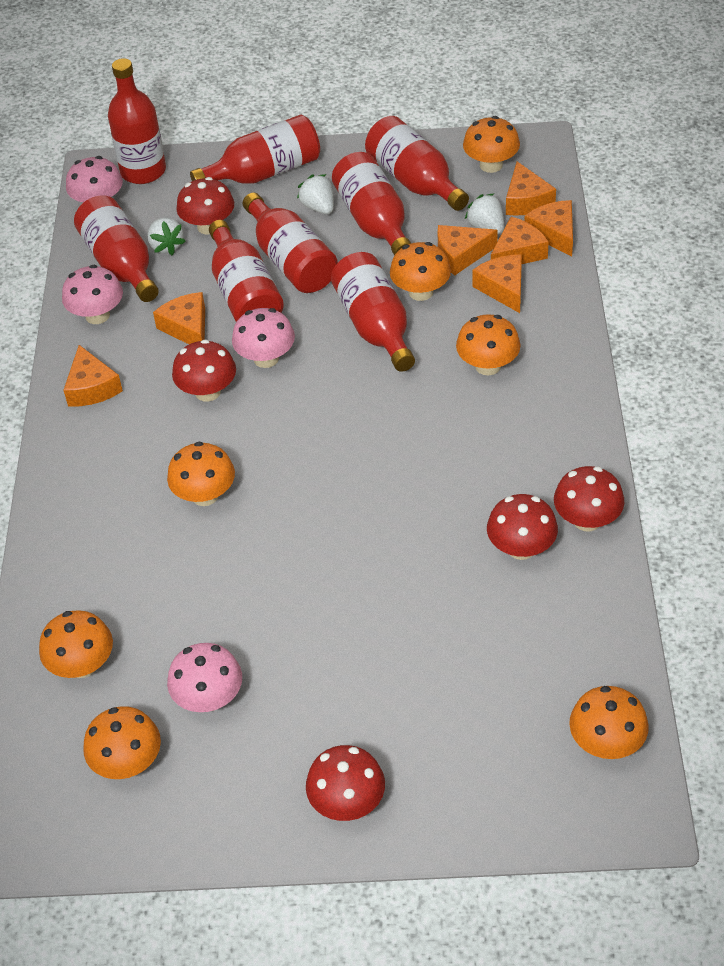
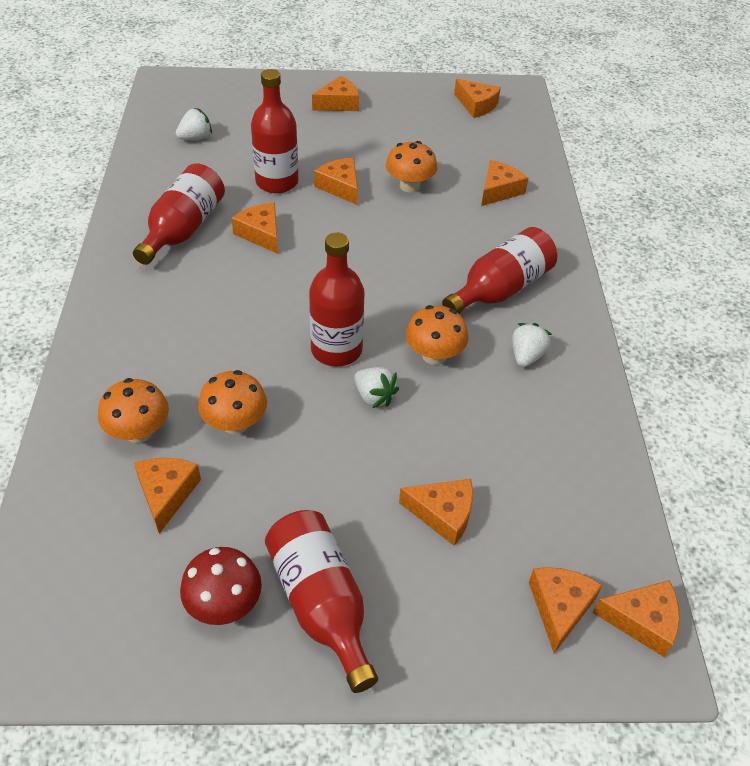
orange cheese: [63,345,123,407] [153,292,205,344] [438,225,498,276] [472,254,522,313] [491,217,549,264] [506,162,556,216] [524,200,573,257] = 7 -> [134,458,201,534] [232,203,278,254] [312,76,359,111] [314,158,358,205] [399,479,473,546] [454,79,501,118] [481,160,529,206] [529,567,602,653] [592,580,680,657] = 9
orange mushroom: [39,610,113,678] [83,706,161,779] [167,442,235,506] [390,242,451,301] [456,314,520,375] [463,116,520,173] [569,686,649,759] = 7 -> [98,378,169,443] [198,370,267,434] [386,141,438,193] [405,305,468,365] = 4
pink mushroom: [62,265,123,324] [66,156,123,202] [167,643,242,712] [232,308,295,368] = 4 -> none = 0
red bottle: [74,195,159,302] [108,58,166,184] [190,114,320,184] [209,220,284,322] [243,193,338,293] [331,252,415,372] [332,152,411,256] [365,116,469,211] = 8 -> [133,163,225,265] [251,69,298,193] [265,510,378,693] [309,233,365,367] [442,227,557,313] = 5
red mushroom: [172,339,236,402] [176,177,234,235] [306,745,385,821] [487,494,558,560] [554,466,624,531] = 5 -> [180,547,262,625] = 1

